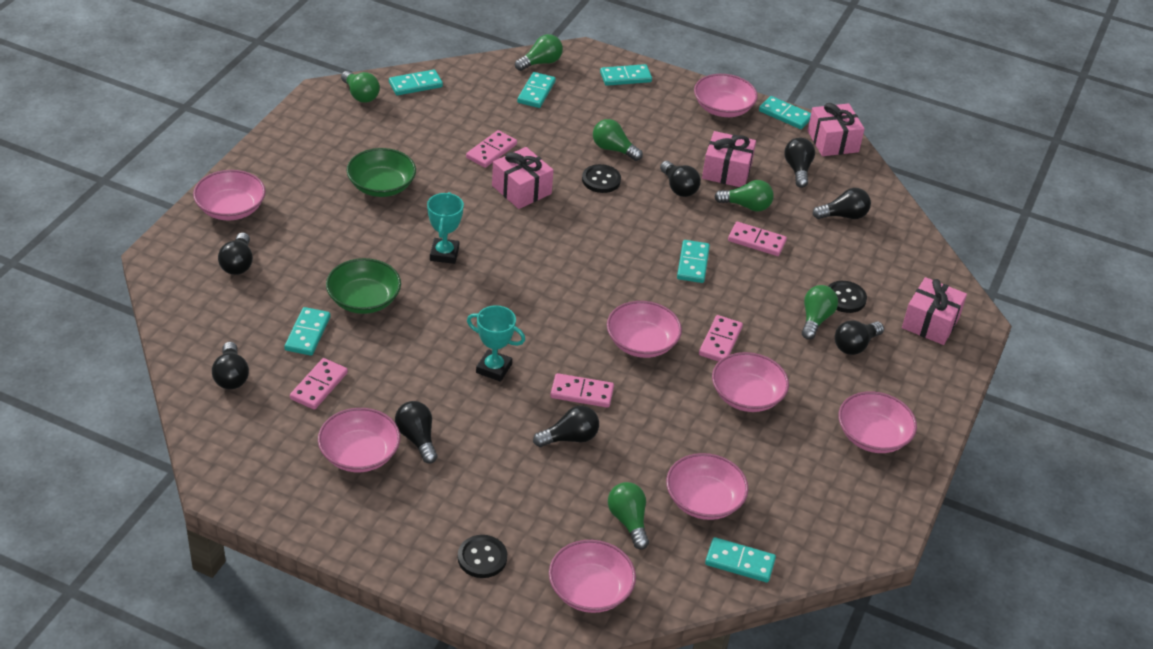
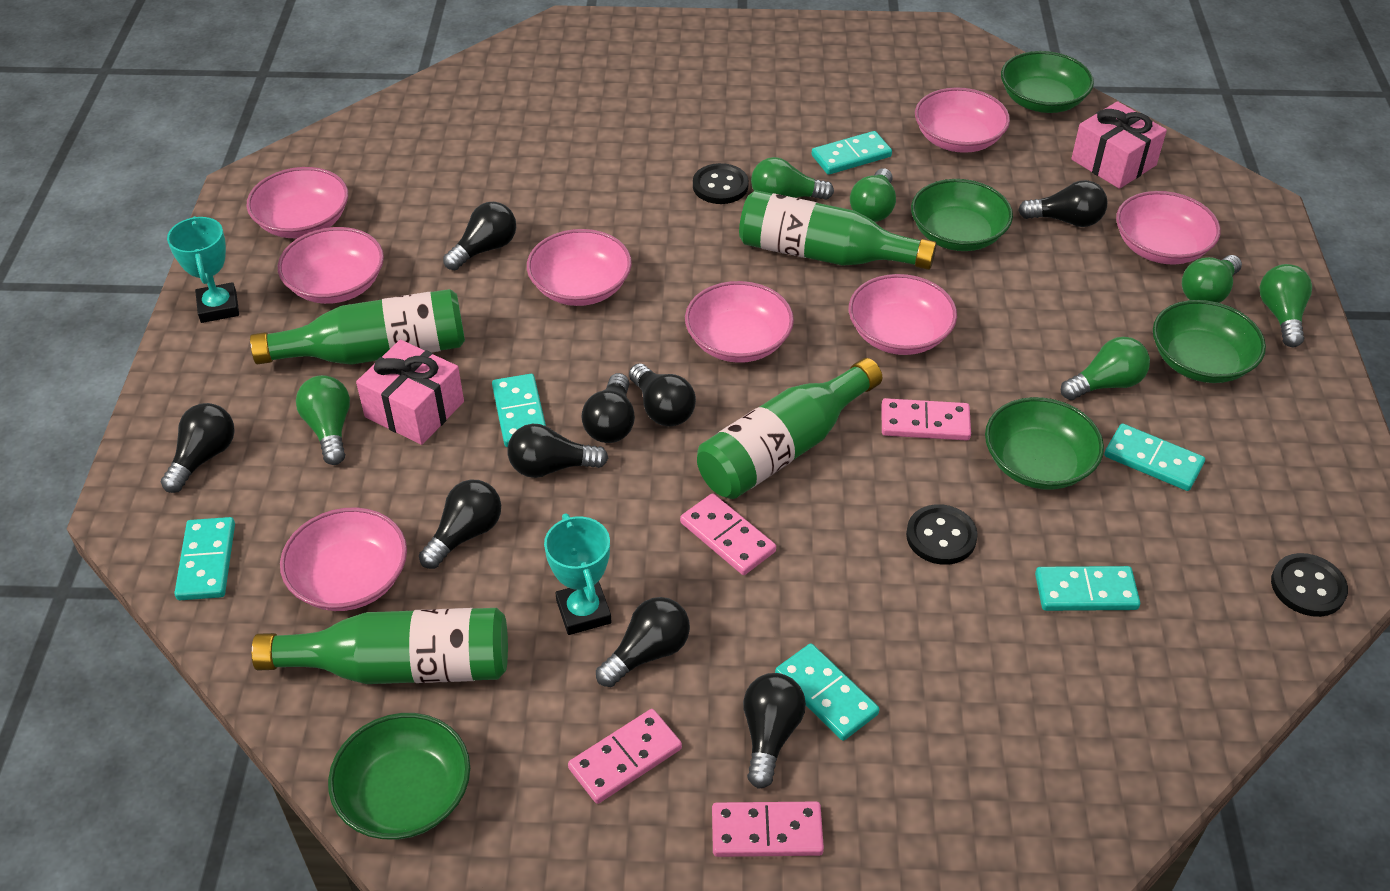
black light bulb: [212,342,249,389] [218,232,253,275] [395,401,438,464] [533,405,599,447] [660,161,701,197] [784,138,815,188] [813,188,871,219] [835,320,884,355] = 8 -> [161,403,235,493] [419,480,501,569] [443,202,516,270] [508,424,608,478] [581,373,635,443] [596,597,690,687] [629,363,696,427] [743,673,806,789] [1018,180,1108,227] = 9
green bottle: none = 0 -> [250,289,465,365] [251,608,508,684] [697,358,883,499] [739,190,937,270] = 4
green bowl: [326,258,401,314] [347,148,416,197] = 2 -> [328,713,470,839] [911,179,1013,251] [985,397,1104,490] [1001,51,1094,113] [1153,300,1266,383] = 5
pink domino: [290,358,348,410] [466,130,517,168] [550,373,614,408] [699,315,743,361] [728,222,787,256] = 5 -> [568,709,682,804] [680,493,776,575] [712,802,824,857] [882,398,971,440] = 4
pink gift: [492,147,554,209] [702,131,756,187] [807,103,865,156] [902,277,967,345] = 4 -> [356,340,464,445] [1071,101,1167,189] = 2
turquoise domino: [284,307,330,356] [389,70,443,96] [517,72,556,108] [600,64,652,86] [677,240,710,283] [705,537,776,583] [759,96,811,129] = 7 -> [174,517,235,600] [492,374,546,447] [775,643,879,741] [812,131,892,175] [1035,566,1140,611] [1104,424,1205,491] = 6

